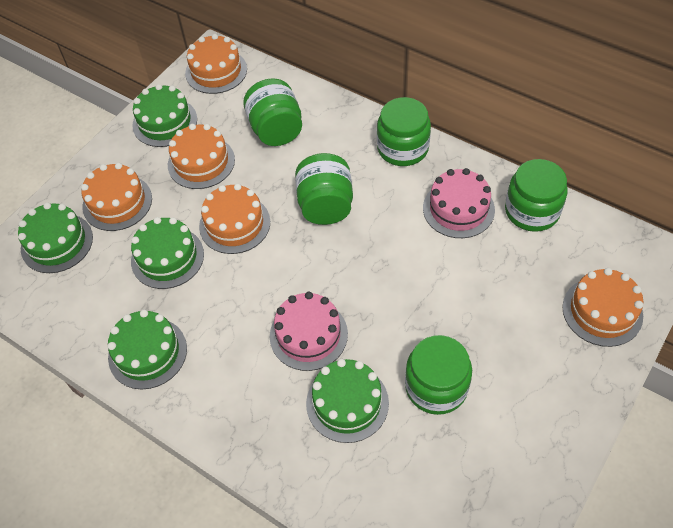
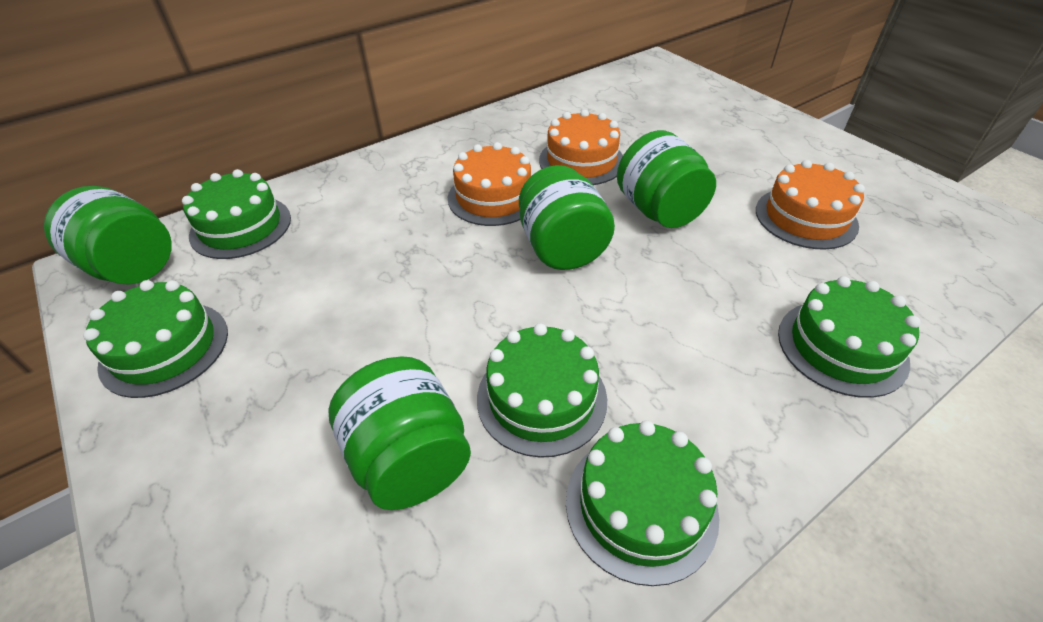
green jar: [243,78,302,146] [295,153,353,225] [377,97,431,166] [405,335,472,415] [505,159,567,232] = 5 -> [44,186,172,285] [328,356,471,510] [519,165,615,270] [617,130,716,228] = 4
orange cake: [81,163,152,231] [168,124,235,189] [185,34,247,94] [199,183,270,254] [562,268,643,347] = 5 -> [448,142,531,226] [539,110,623,185] [756,160,865,250] = 3
pink cake: [270,292,348,371] [423,168,495,238] = 2 -> none = 0

